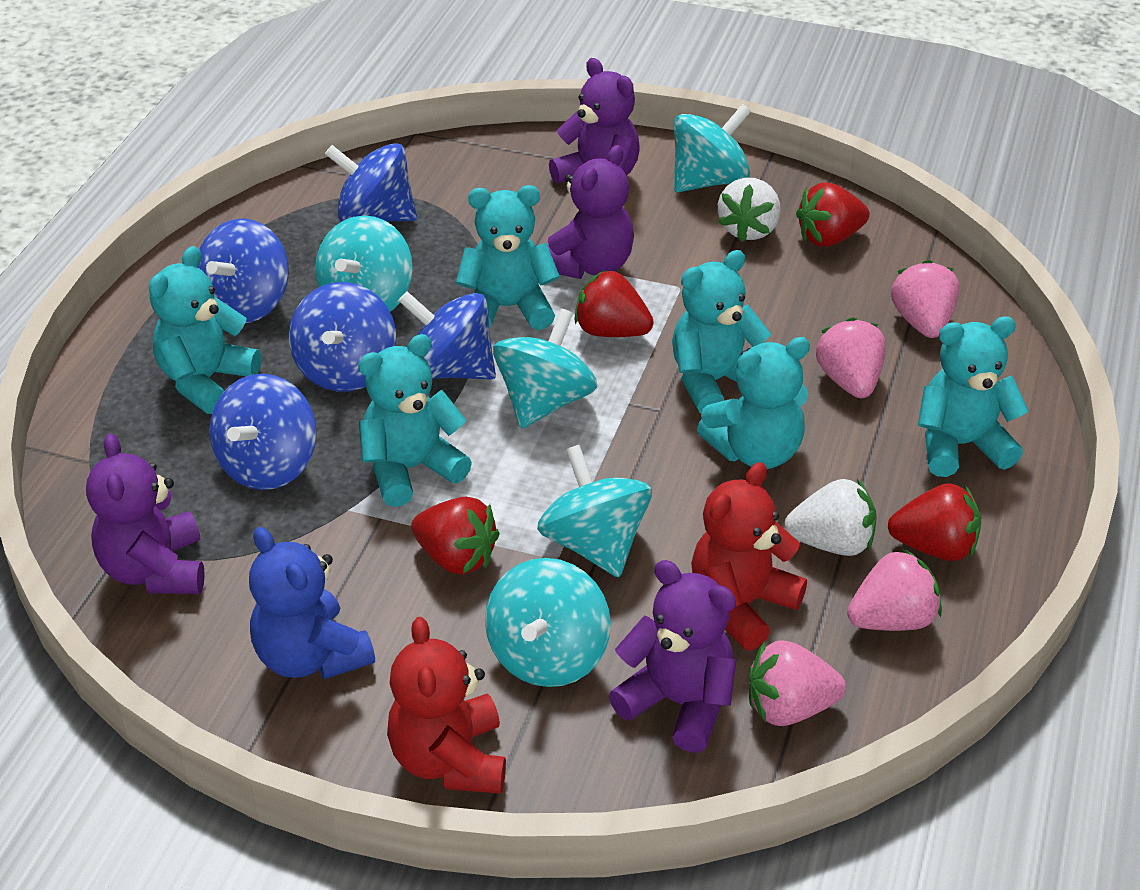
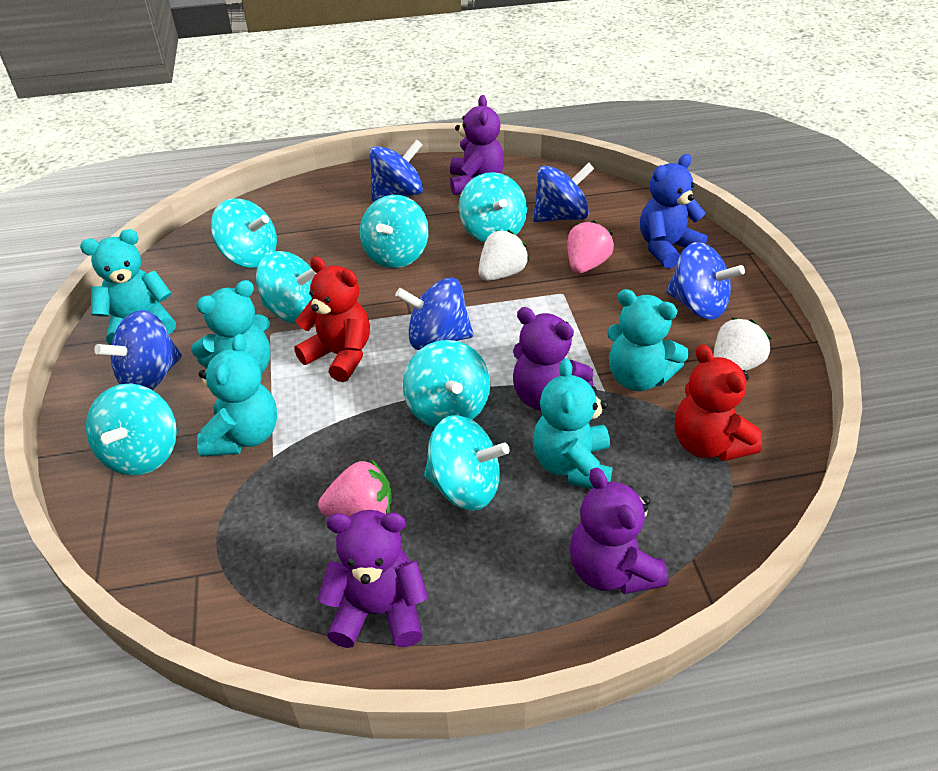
pink strawberry: [749,640,846,726] [816,317,886,398] [847,548,942,631] [891,260,959,338] = 4 -> [318,459,392,517] [567,220,614,274] = 2
red strawberry: [411,497,500,575] [574,269,654,337] [796,182,870,247] [888,483,981,561] = 4 -> none = 0
turquoise spinning top: [315,215,413,312] [485,558,611,687] [493,308,597,429] [537,445,652,577] [674,104,751,192] = 5 -> [86,384,177,476] [211,199,277,268] [256,251,316,324] [360,195,429,268] [403,340,490,427] [424,415,510,510] [459,172,527,243] = 7
turquoise teddy bear: [149,246,261,414] [358,334,472,507] [456,185,560,330] [672,250,771,414] [697,337,810,469] [918,316,1029,477] = 6 -> [80,229,176,345] [191,280,271,374] [197,334,277,457] [533,358,613,489] [607,289,689,391] = 5

